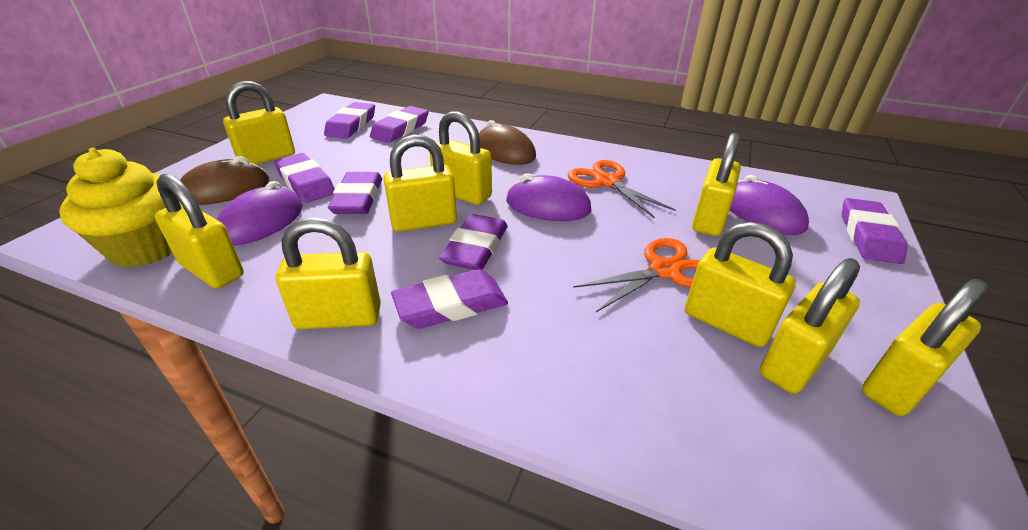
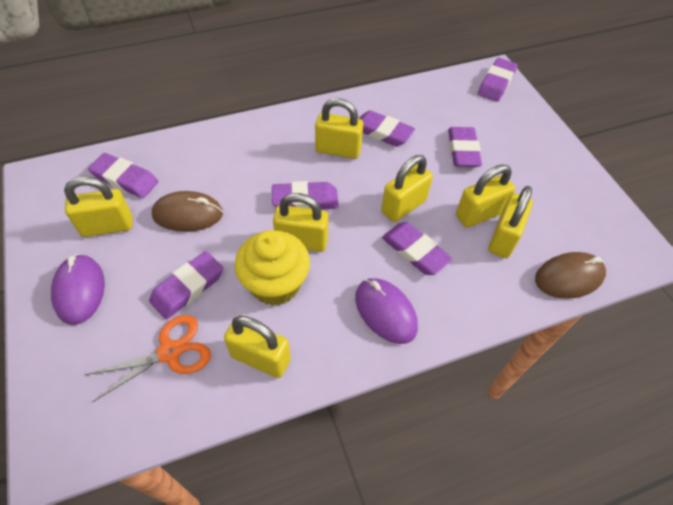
orange scissors: [568,160,676,219] [573,238,700,312] = 2 -> [84,315,211,402] = 1
purple mouse: [216,181,303,245] [506,173,591,221] [730,175,809,235] = 3 -> [51,254,105,325] [355,278,418,344] = 2
yellow padlock: [154,174,244,289] [223,81,295,164] [276,217,381,329] [384,135,457,232] [430,111,492,205] [685,222,796,347] [692,133,741,236] [760,258,860,394] [862,279,988,416] = 9 -> [64,177,132,237] [224,316,291,378] [273,193,328,252] [315,98,363,159] [381,155,433,222] [456,164,515,228] [488,186,533,258] = 7

